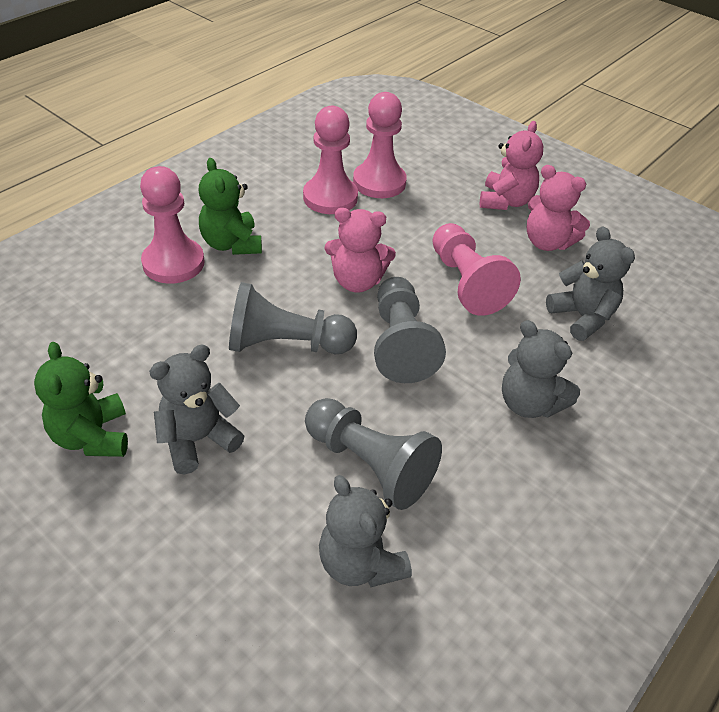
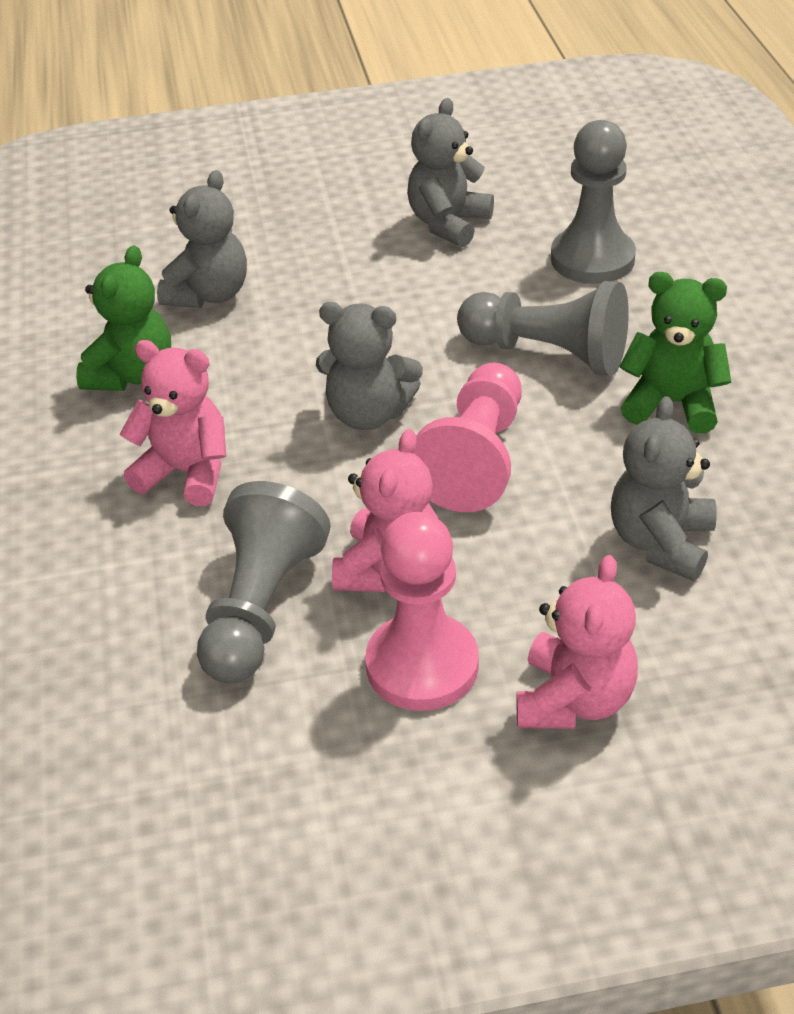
pink pawn: [140,166,205,284] [303,106,358,214] [353,92,407,198] [432,223,521,316] = 4 -> [365,512,479,711] [414,363,522,512] = 2

